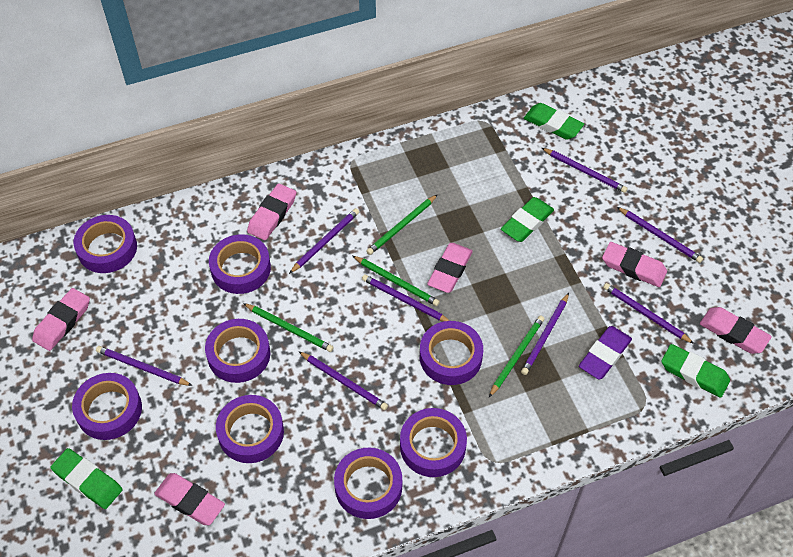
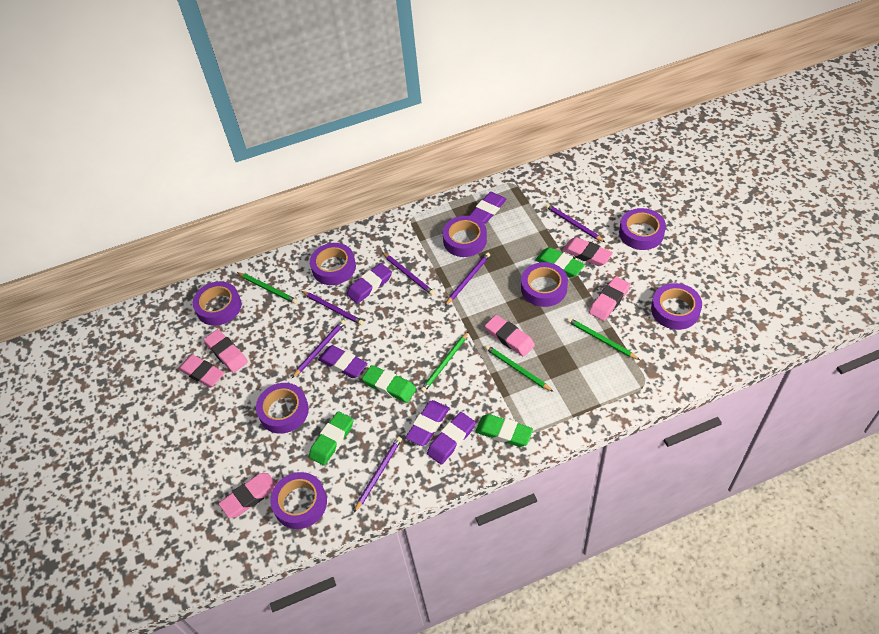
purple eraser: [579,326,632,380] = 1 -> [318,345,367,378] [347,263,392,304] [406,400,450,446] [427,412,476,465] [469,192,507,224] = 5
purple pencil: [96,346,193,386] [289,208,359,274] [298,351,388,410] [362,274,450,322] [521,293,569,375] [542,148,628,193] [603,283,694,344] [617,207,703,263] = 8 -> [292,320,346,378] [301,291,364,325] [354,436,402,513] [382,252,435,296] [445,252,490,306] [546,204,605,242] = 6

